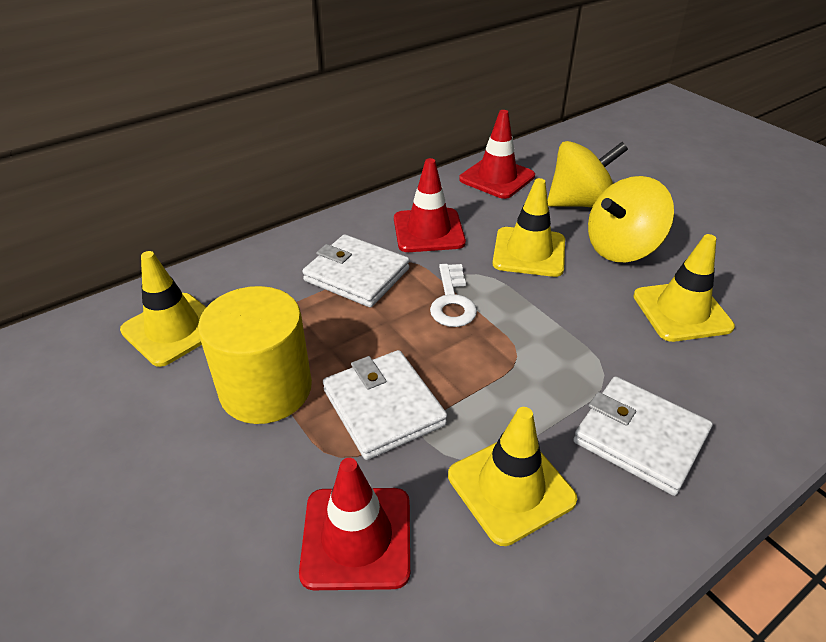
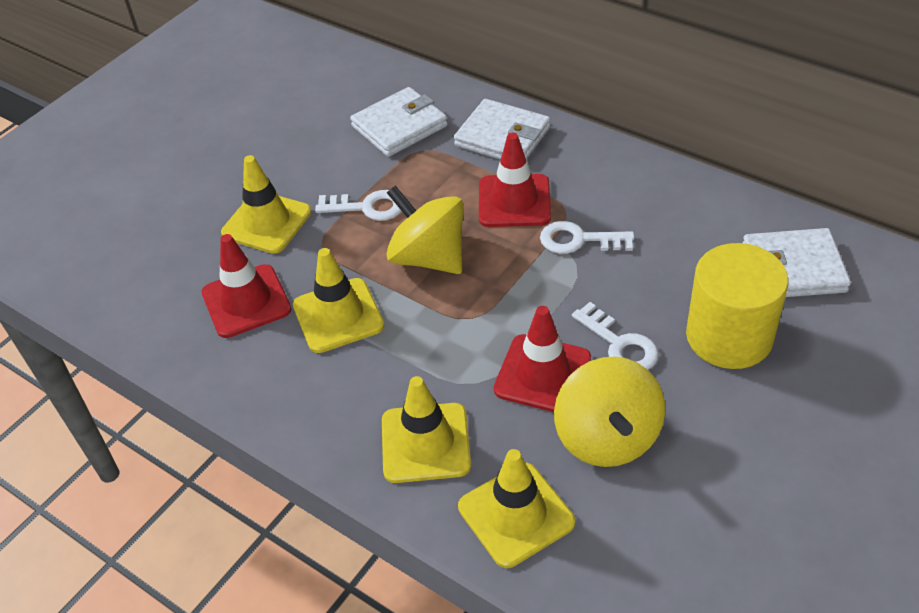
white key: [430,264,477,327] = 1 -> [315,190,401,221] [540,221,634,254] [572,302,659,370] = 3

